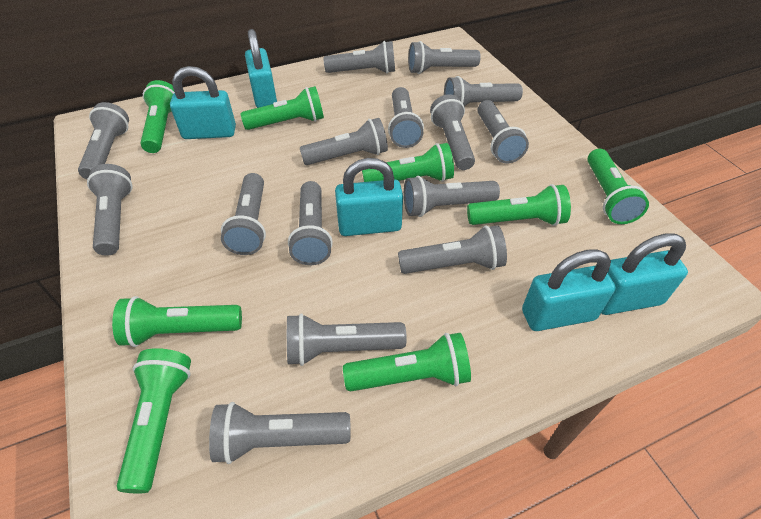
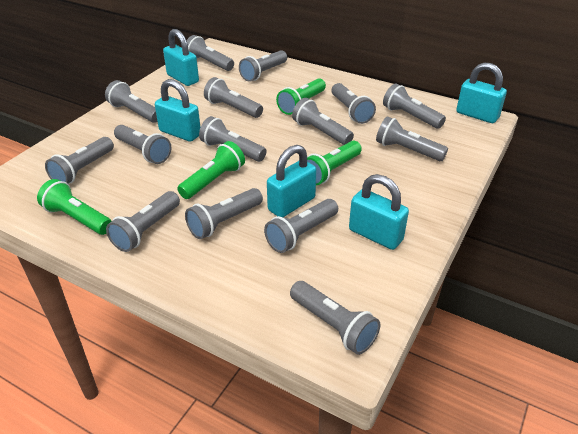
green flashlight: [112,296,242,347] [117,348,191,493] [140,80,175,153] [240,86,324,130] [343,333,471,392] [362,143,454,182] [467,184,571,226] [587,149,649,224] = 8 -> [37,179,112,235] [177,141,245,199] [276,78,326,115] [307,141,362,186] = 4

